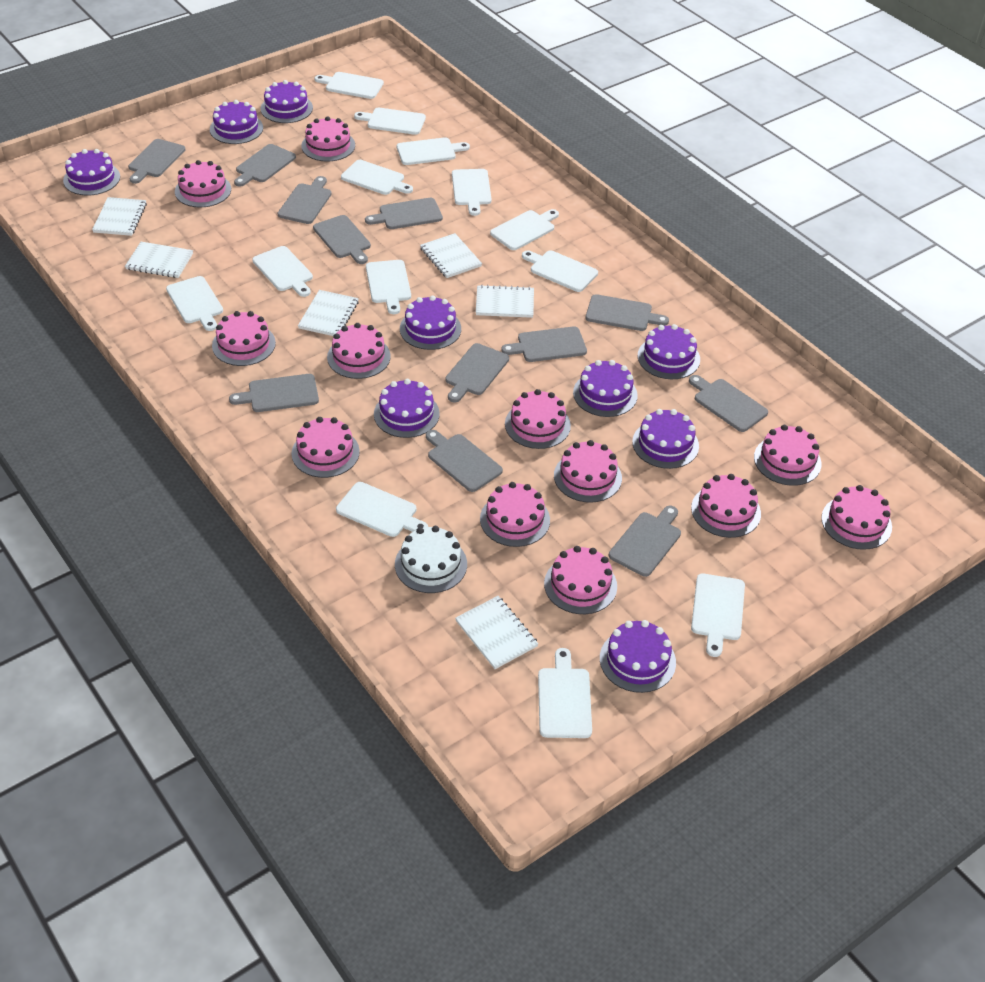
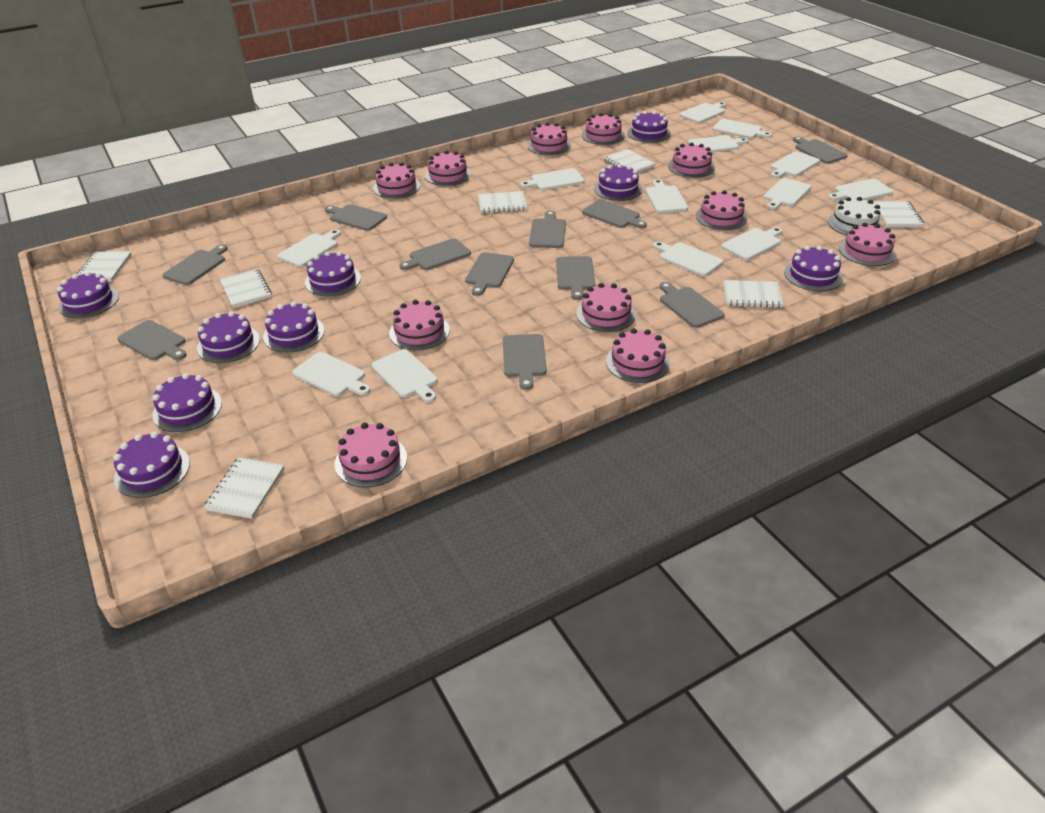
grey cutting board: [128,139,185,184] [229,374,319,412] [234,144,296,187] [278,176,332,224] [313,215,371,264] [365,198,443,229] [426,430,503,492] [445,343,509,402] [501,326,587,362] [586,294,669,331] [609,506,681,577] [689,375,768,432] = 12 -> [117,320,186,360] [163,244,228,285] [325,204,387,231] [399,238,471,270] [465,252,514,296] [503,334,547,390] [529,211,566,248] [556,256,595,300] [582,199,647,228] [659,282,724,328] [793,136,848,164] = 11
pink cake: [175,160,231,208] [212,311,276,366] [292,417,360,478] [301,116,355,162] [327,323,391,379] [480,482,550,547] [505,389,571,449] [544,546,617,614] [554,440,622,503] [691,474,761,538] [754,425,822,486] [821,485,892,550] = 12 -> [335,423,407,488] [373,162,421,199] [389,300,450,350] [425,151,471,186] [527,122,571,155] [576,283,636,332] [582,113,625,145] [606,328,670,383] [668,143,715,178] [696,190,747,230] [839,223,896,266] = 11
white notebook: [92,197,147,236] [125,242,193,278] [298,290,359,336] [420,233,482,278] [455,596,538,669] [476,285,534,318] = 6 -> [77,251,132,282] [204,457,284,519] [220,269,272,308] [478,191,527,213] [603,149,655,172] [723,280,784,308] [873,201,924,227] = 7

